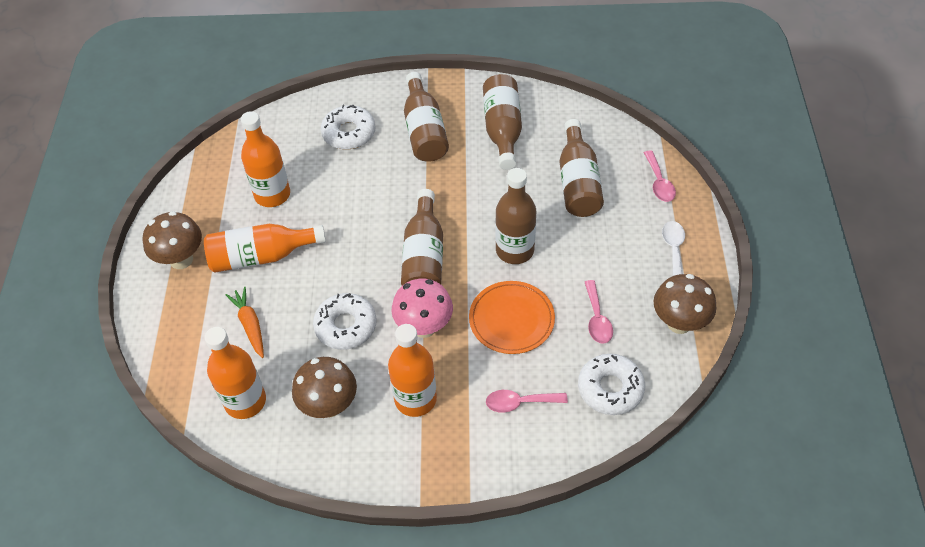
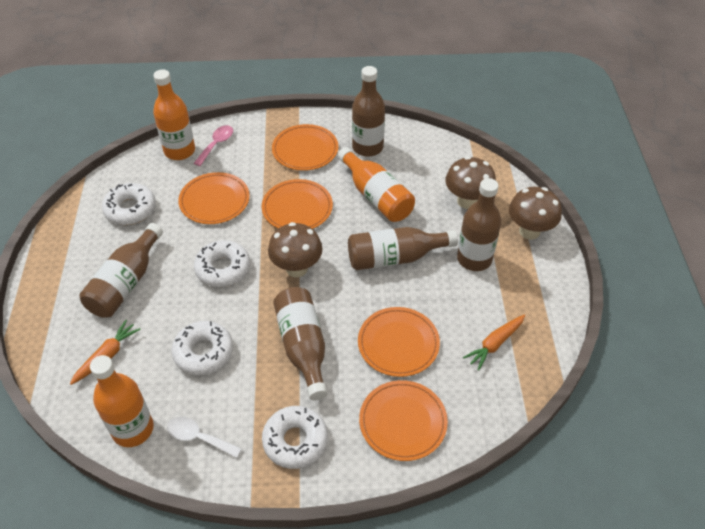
orange bottle: [204,224,326,273] [205,327,266,419] [241,111,290,207] [388,324,437,417] = 4 -> [90,355,154,447] [153,69,195,160] [338,147,415,222] = 3
orange carrot: [226,287,264,358] = 1 -> [70,320,141,385] [463,315,525,371] = 2
orange plate: [469,281,555,354] = 1 -> [178,172,250,224] [262,179,333,229] [272,124,338,171] [358,307,440,377] [359,380,448,461] = 5
pink mushroom: [391,279,453,338] = 1 -> none = 0
pink spoon: [486,390,568,413] [585,280,613,344] [644,151,676,202] = 3 -> [194,125,233,166] = 1
white donut: [313,293,377,350] [321,105,376,149] [578,354,645,415] = 3 -> [102,183,156,225] [171,321,233,375] [194,240,250,287] [262,406,328,469] = 4

